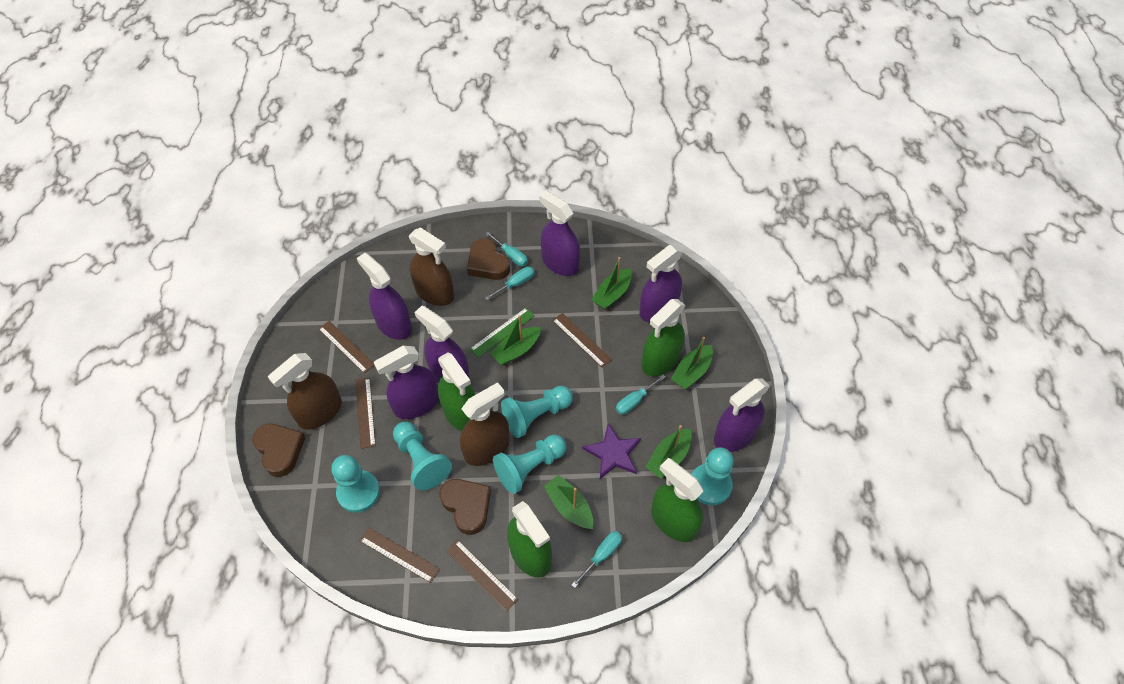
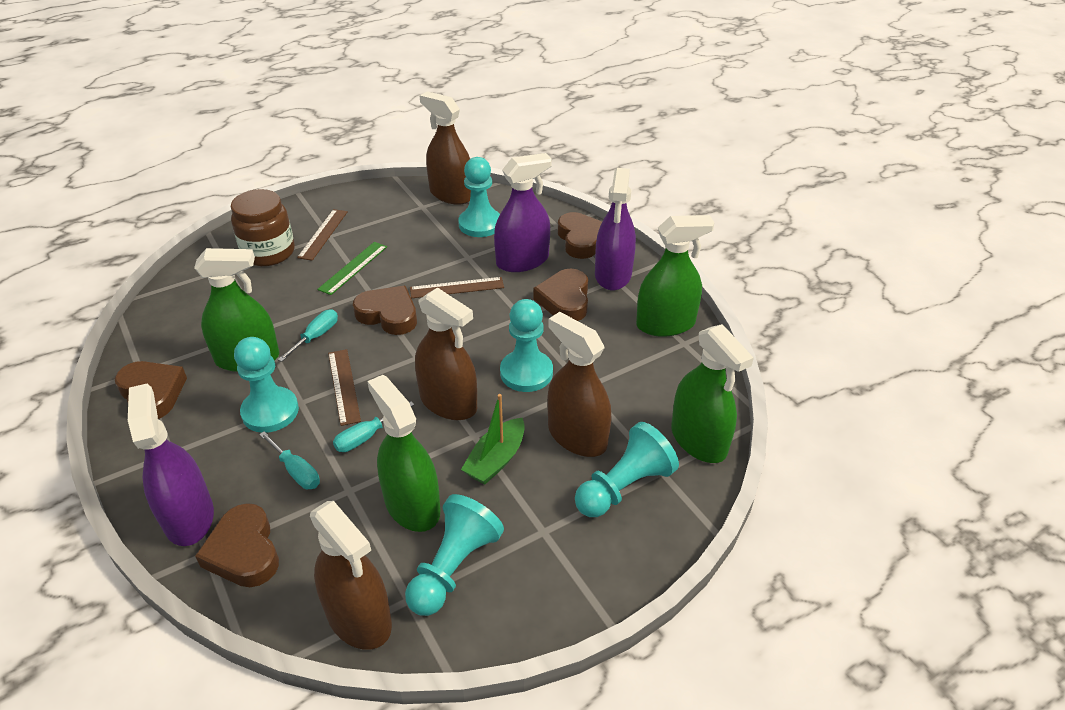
brown heart: [252,424,305,477] [439,479,491,535] [467,238,510,280] = 3 -> [115,361,187,419] [195,503,279,587] [353,286,417,335] [533,269,588,321] [558,212,602,259] = 5
brown jar: none = 0 -> [231,189,295,266] = 1
brown ruler: [318,321,375,373] [355,377,376,449] [360,528,440,583] [446,540,518,612] [552,313,612,367] = 5 -> [297,209,348,261] [328,349,361,426] [410,277,504,298] = 3
brown spray bottle: [268,353,342,430] [409,227,454,306] [460,382,510,466] = 3 -> [310,501,392,650] [415,287,477,420] [419,91,471,205] [547,312,611,457] = 4
green boat: [490,315,541,365] [544,475,593,529] [591,257,632,310] [646,425,692,478] [671,337,713,389] = 5 -> [461,394,525,484] = 1
purple spray bottle: [357,253,412,340] [374,346,439,419] [415,306,470,384] [539,190,580,276] [639,245,683,322] [714,378,770,452] = 6 -> [128,384,214,546] [494,153,552,272] [595,168,636,290] = 3
purple star: [582,424,641,479] = 1 -> none = 0
turquoise screwdriver: [485,232,528,266] [485,267,534,300] [572,531,622,588] [616,375,666,415] = 4 -> [259,431,320,489] [277,309,338,362] [333,401,415,452] = 3

